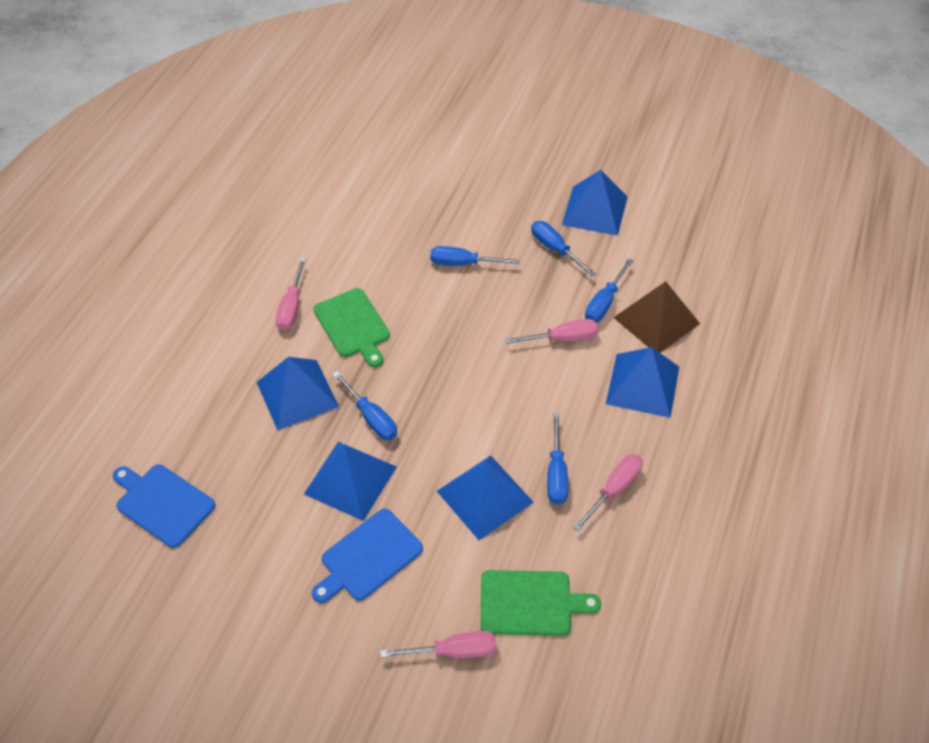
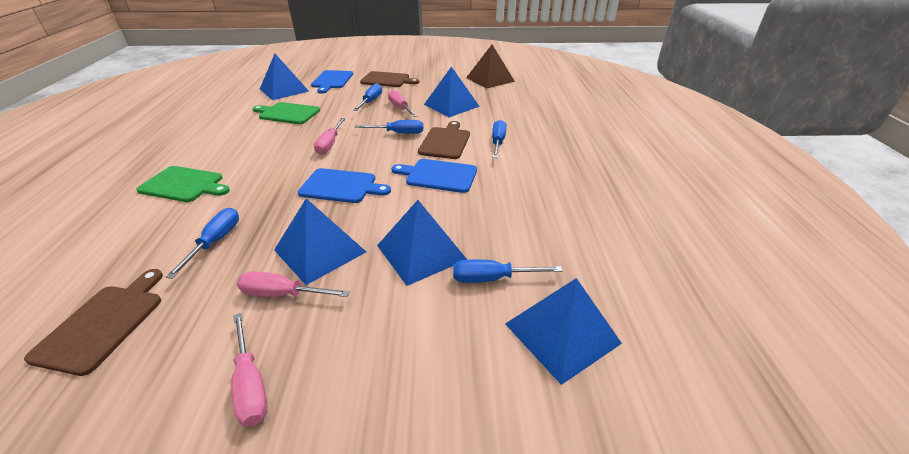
blue cutting board: [113,464,215,548] [312,509,423,603] = 2 -> [298,168,391,203] [311,70,353,94] [391,159,477,193] = 3
brown cutting board: none = 0 -> [24,269,163,376] [360,71,419,87] [418,121,470,159] = 3

